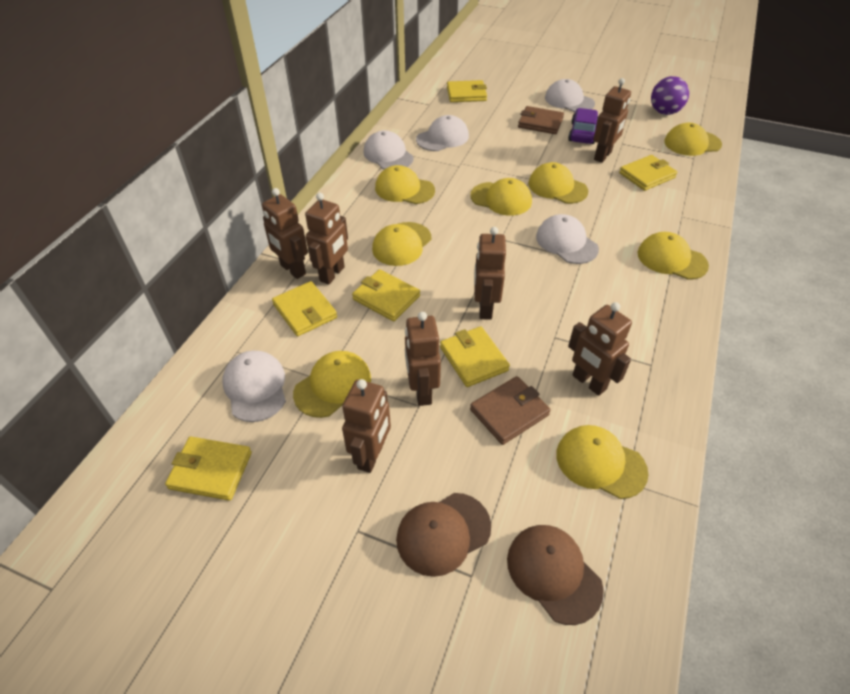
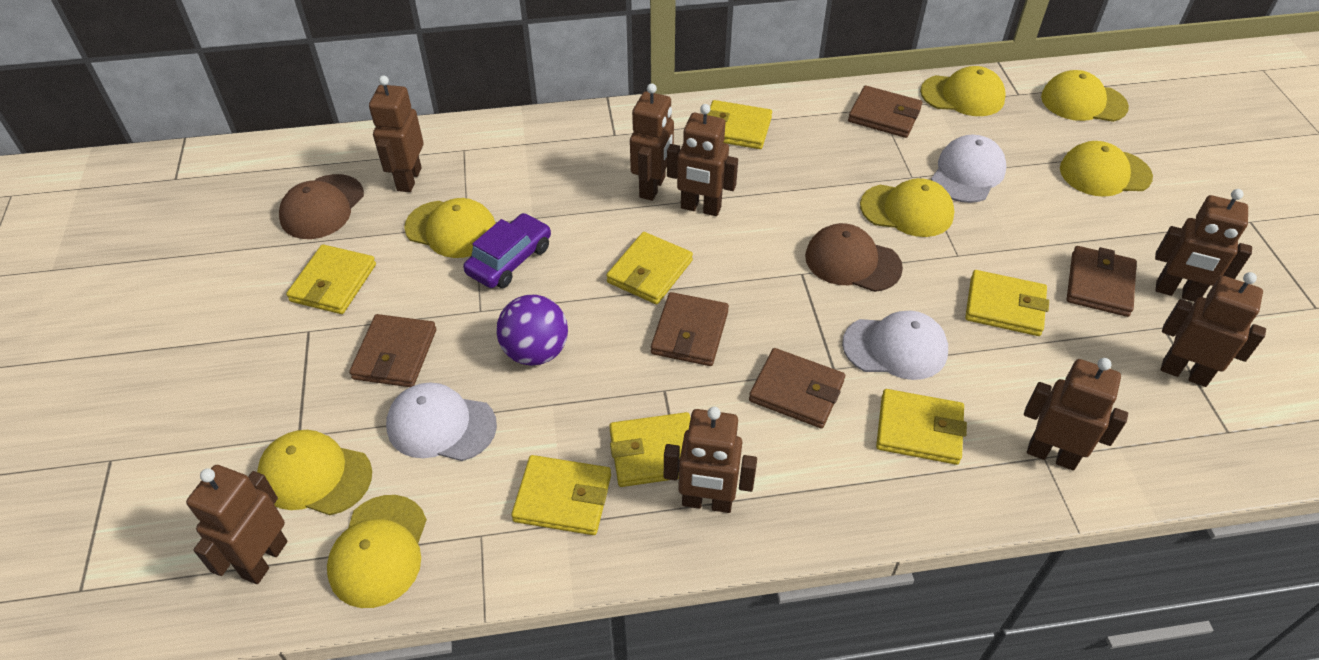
brown robot: [262,188,308,279] [305,193,348,285] [342,379,391,473] [405,312,441,406] [474,227,506,320] [568,302,632,396] [593,78,631,163] = 7 -> [186,465,287,584] [369,75,424,192] [630,83,674,201] [664,407,757,513] [667,104,738,216] [1024,358,1128,470] [1155,189,1252,302] [1161,272,1266,387] = 8
brown wallet: [470,376,551,445] [518,106,564,134] = 2 -> [349,314,436,387] [651,292,729,366] [749,348,845,428] [848,86,922,138] [1067,246,1137,317] = 5
white cap: [222,351,286,422] [363,130,414,169] [416,115,469,151] [536,214,599,264] [545,79,595,112] = 5 -> [386,382,497,461] [842,311,948,380] [931,135,1006,203] = 3
yellow cap: [293,351,371,418] [372,222,432,266] [375,165,435,204] [470,178,532,216] [528,162,588,204] [556,425,648,499] [638,232,709,280] [664,123,722,156] = 8 -> [257,430,372,515] [327,495,427,608] [404,198,496,258] [860,178,954,237] [920,66,1006,116] [1041,70,1129,122] [1060,141,1153,197] = 7
yellow wallet: [165,437,252,501] [272,281,337,336] [352,269,420,321] [440,326,510,387] [447,80,487,102] [619,155,677,191] = 6 -> [286,244,376,314] [511,455,611,535] [606,232,693,304] [609,412,691,487] [707,100,772,149] [876,389,967,465] [965,270,1049,336] = 7

